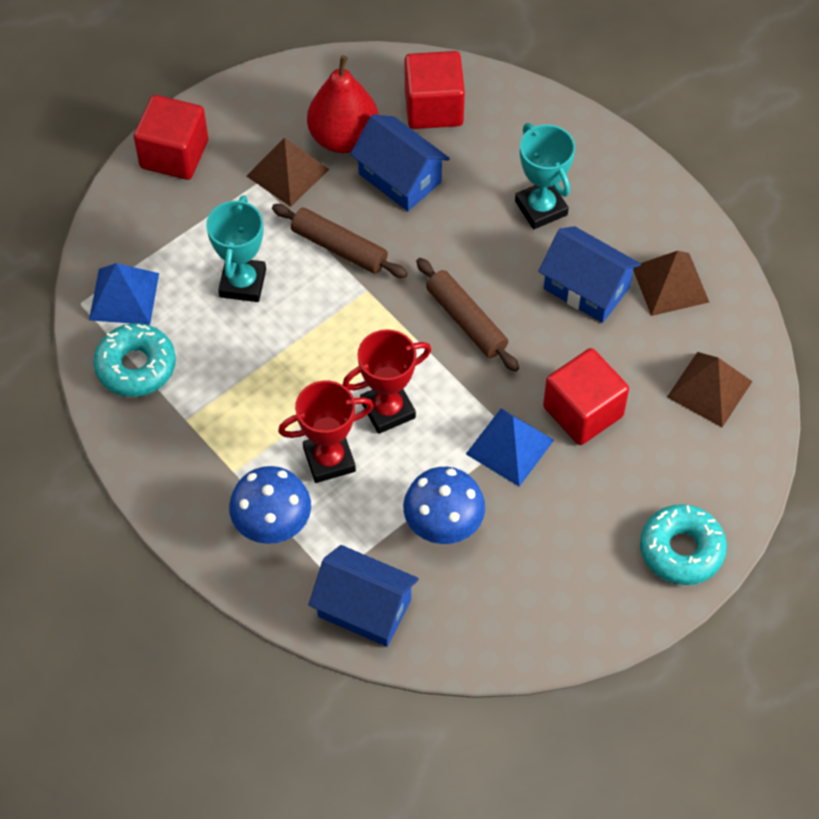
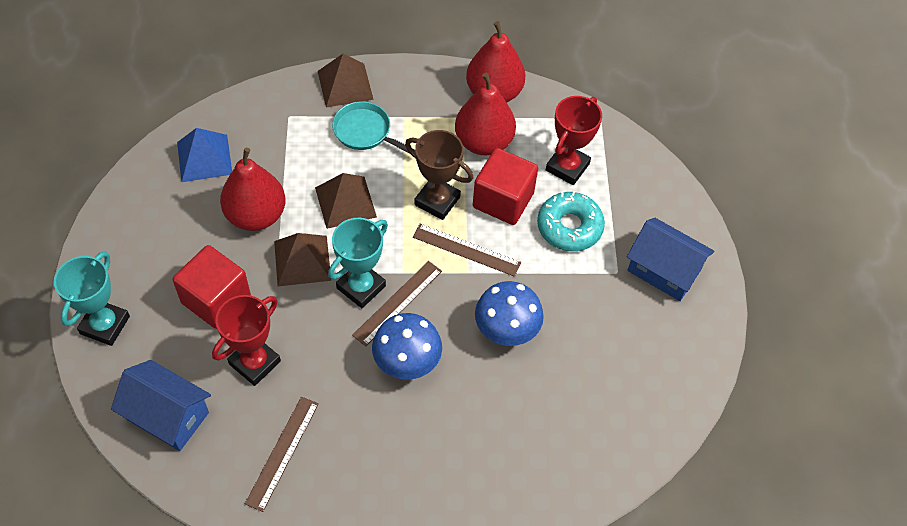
blue house: [308,545,419,647] [350,114,450,211] [538,226,641,323] = 3 -> [111,360,211,451] [627,218,714,301] = 2
blue pyramid: [89,263,159,325] [466,408,554,487] = 2 -> [177,128,232,182] = 1
brown rolling pin: [272,204,408,278] [416,258,519,372] = 2 -> none = 0
brown ruler: none = 0 -> [245,397,319,512] [352,261,442,347] [413,224,521,277] = 3
brown trophy: none = 0 -> [405,130,473,220] = 1
red cube: [134,95,208,180] [405,51,465,129] [543,348,629,445] = 3 -> [172,245,251,329] [473,148,538,225] = 2
red pear: [307,55,379,153] = 1 -> [220,148,286,231] [455,73,516,155] [466,21,525,102] = 3
turquoise donut: [94,323,176,397] [640,504,727,585] = 2 -> [537,191,605,251] = 1
turquoise pan: none = 0 -> [332,102,415,154] = 1

